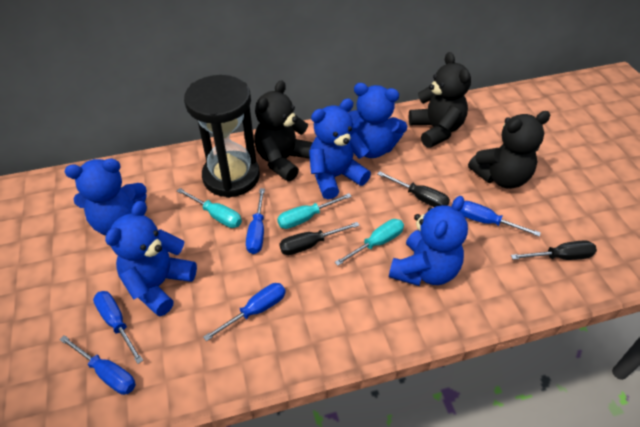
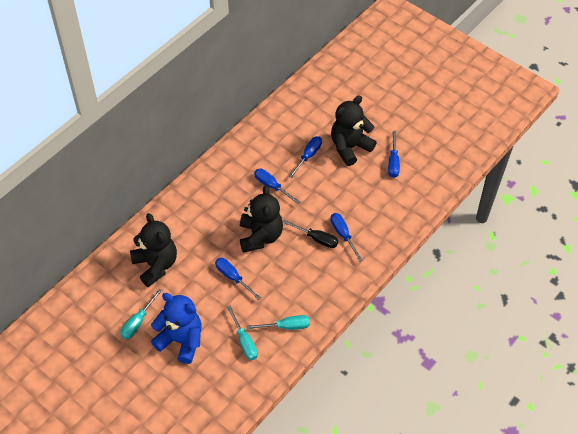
black hourglass: [184,75,260,198] = 1 -> none = 0
black screwdriver: [279,222,360,255] [377,171,450,207] [511,240,597,260] = 3 -> [283,220,338,248] = 1
blue teddy bear: [65,159,147,235] [105,201,197,317] [309,98,371,199] [349,83,407,158] [389,196,468,286] = 5 -> [151,293,202,364] = 1

